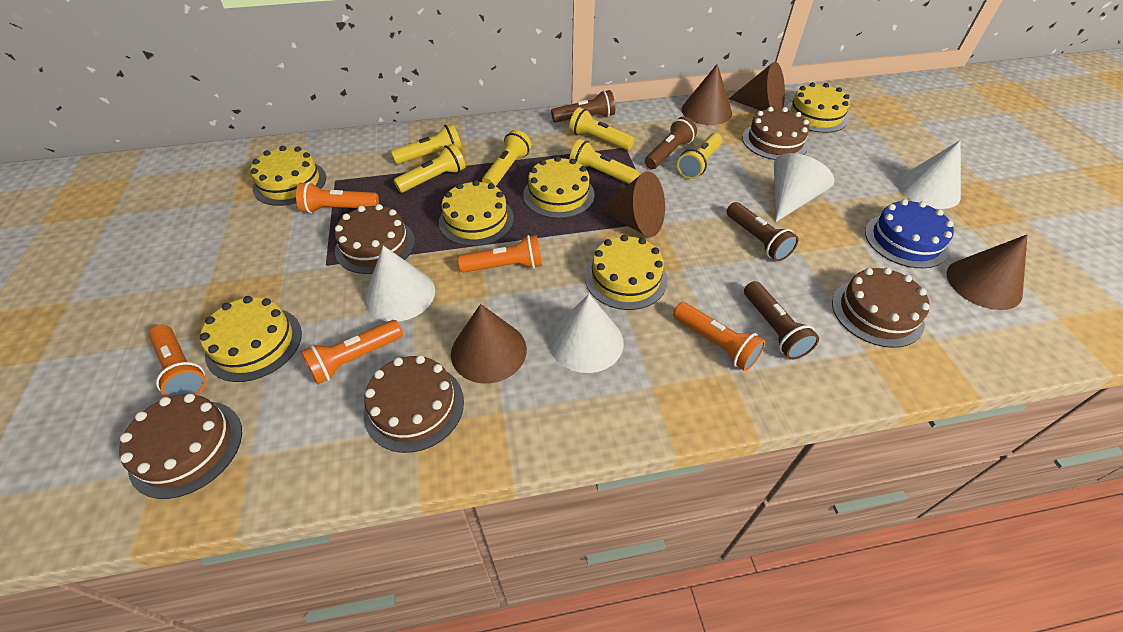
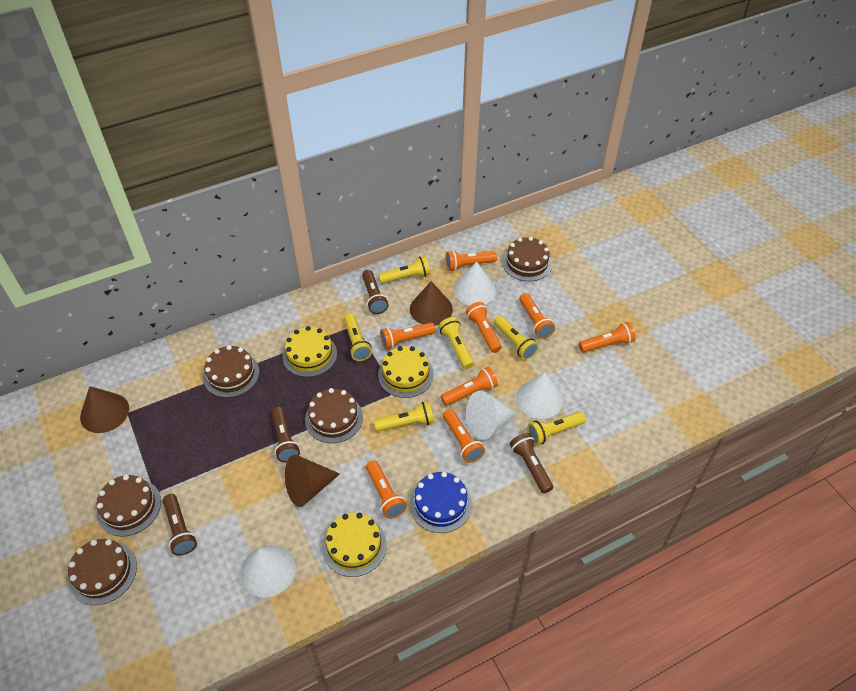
brown cone: [451,304,527,383] [598,171,665,237] [681,64,732,125] [729,62,785,111] [946,235,1027,310] = 5 -> [80,386,129,433] [285,455,340,507] [410,281,453,326] = 3
orange flashlight: [149,325,206,397] [296,182,379,213] [301,320,403,384] [458,235,542,273] [673,302,766,371] = 5 -> [366,460,407,519] [380,323,435,350] [441,367,498,406] [443,409,485,463] [446,250,497,271] [466,302,502,353] [519,293,555,339] [579,322,636,353] = 8
yellow cake: [200,296,302,382] [250,146,326,206] [439,180,514,246] [523,156,595,218] [585,235,667,310] [786,82,850,133] = 6 -> [282,326,337,377] [322,512,387,577] [378,346,434,398] = 3

